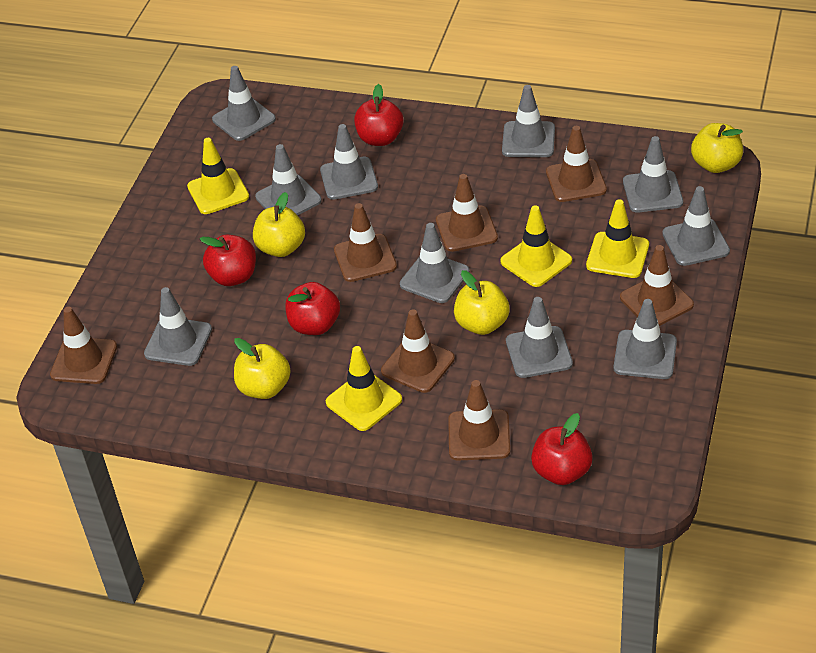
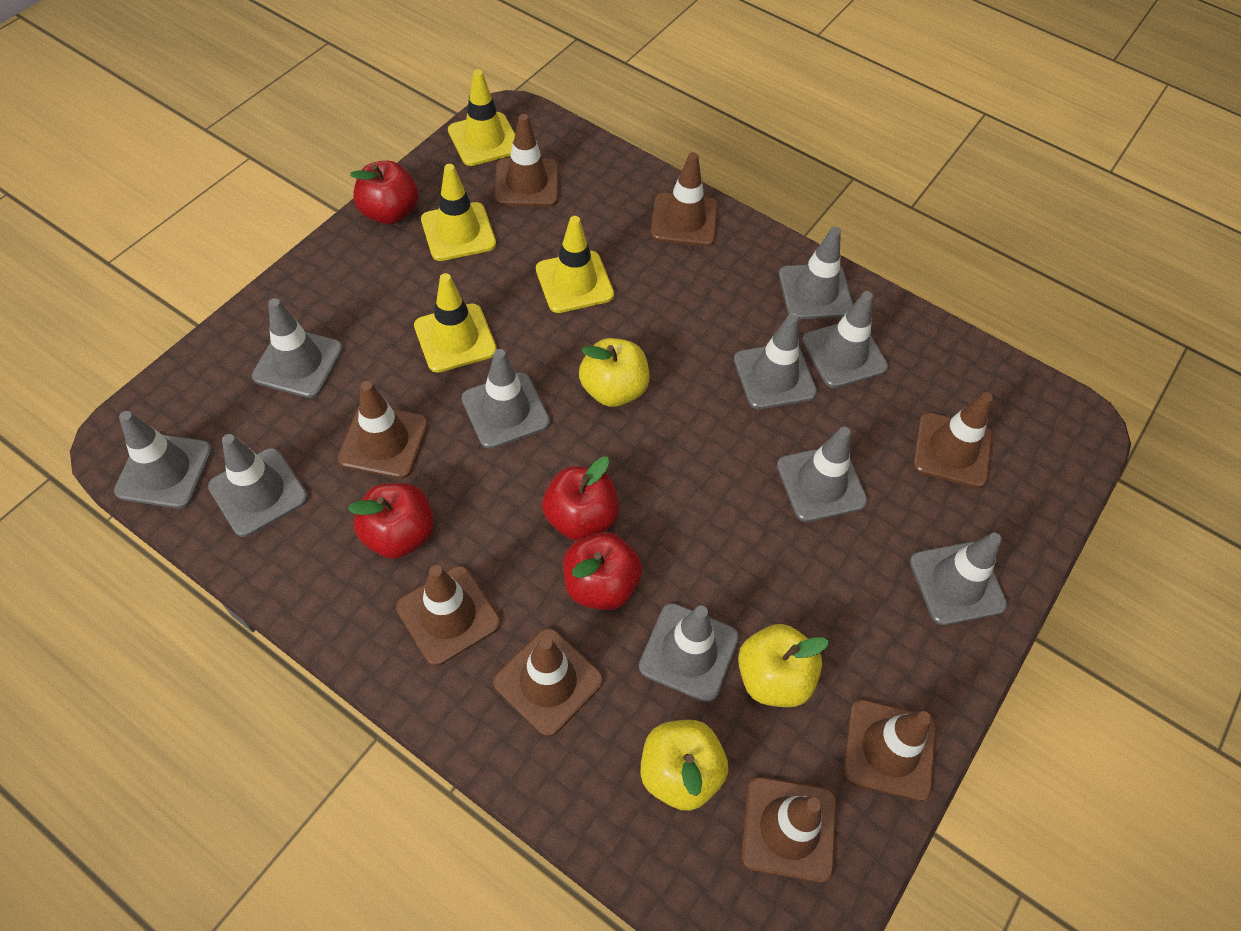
brown traffic cone: [50,307,117,384] [334,203,397,282] [381,309,455,393] [436,174,498,252] [448,380,510,461] [546,126,607,202] [620,245,694,326] = 7 -> [338,381,428,479] [396,565,501,666] [493,628,603,737] [495,114,559,207] [651,152,718,247] [741,777,837,883] [843,699,936,801] [913,392,993,488] = 8
yellow apple: [234,338,291,399] [253,192,305,257] [454,270,509,335] [691,123,743,173] = 4 -> [579,338,650,407] [641,720,728,811] [738,624,829,707] = 3

